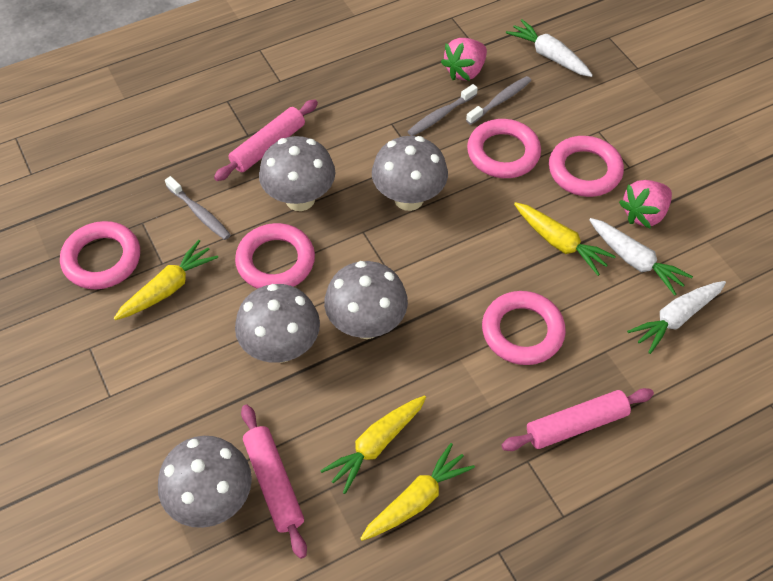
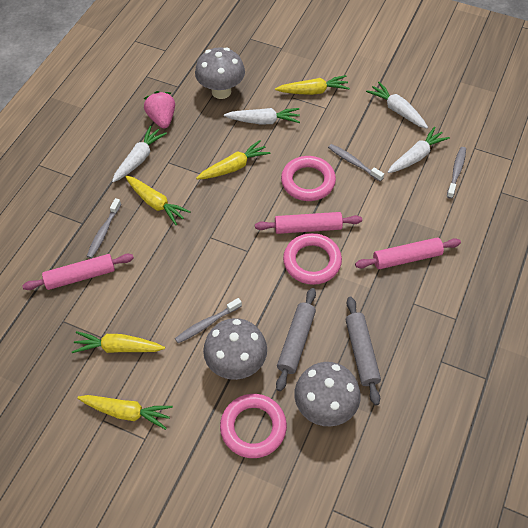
grey mushroom: [158,436,252,528] [235,284,320,363] [259,136,335,211] [324,261,408,339] [372,136,448,211] = 5 -> [195,47,245,99] [203,318,267,380] [294,362,361,426] = 3
grey rolling pin: none = 0 -> [276,288,316,391] [346,297,381,405] = 2
grey toothbrush: [165,176,231,240] [407,84,478,136] [466,76,531,125] = 3 -> [87,198,121,258] [175,298,242,343] [328,144,384,181] [447,147,466,199] = 4
pink ring: [60,221,140,289] [235,223,315,289] [467,119,541,178] [482,291,566,365] [549,136,624,197] = 5 -> [220,394,287,458] [281,156,336,201] [283,233,342,285] = 3
pink strawberry: [441,38,487,81] [619,180,672,228] = 2 -> [143,91,175,128] = 1
white carrot: [506,19,593,77] [589,218,693,296] [627,281,726,354] = 3 -> [112,126,167,182] [224,108,300,124] [366,82,428,129] [388,127,450,173] = 4
yellow carrot: [114,240,218,320] [320,396,426,494] [360,443,475,541] [514,202,616,276] = 4 -> [72,331,165,353] [77,395,173,430] [125,176,191,225] [196,140,270,179] [275,75,350,95] = 5

